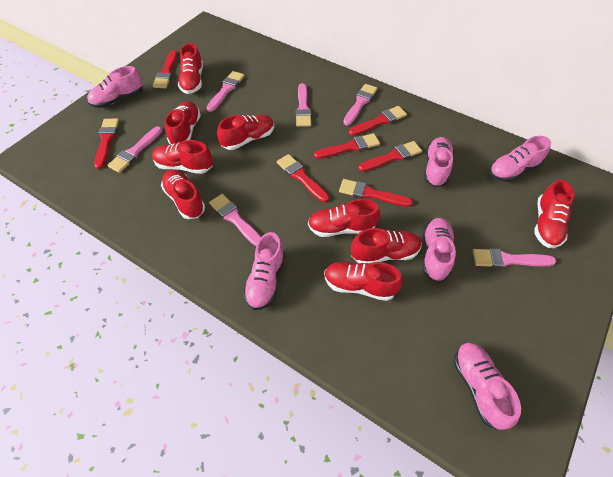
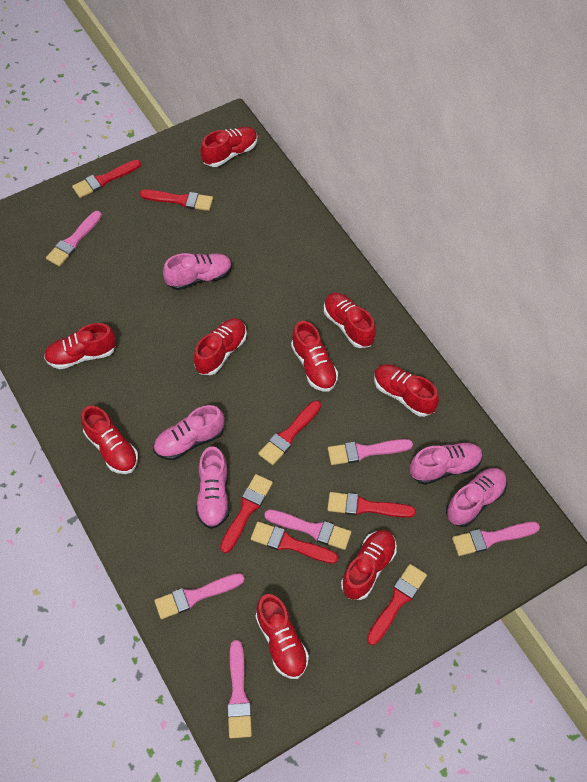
pink shoe: [87,66,143,108] [243,232,285,310] [423,218,456,282] [424,137,454,187] [454,343,521,430] [489,136,551,182] = 6 -> [153,405,225,460] [163,253,232,290] [196,446,229,529] [410,442,483,485] [446,468,507,527] = 5

